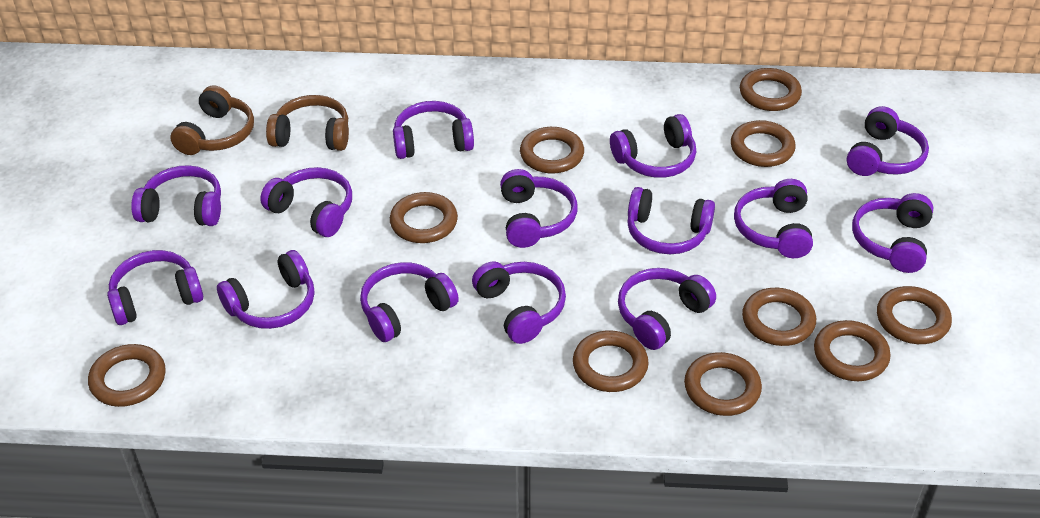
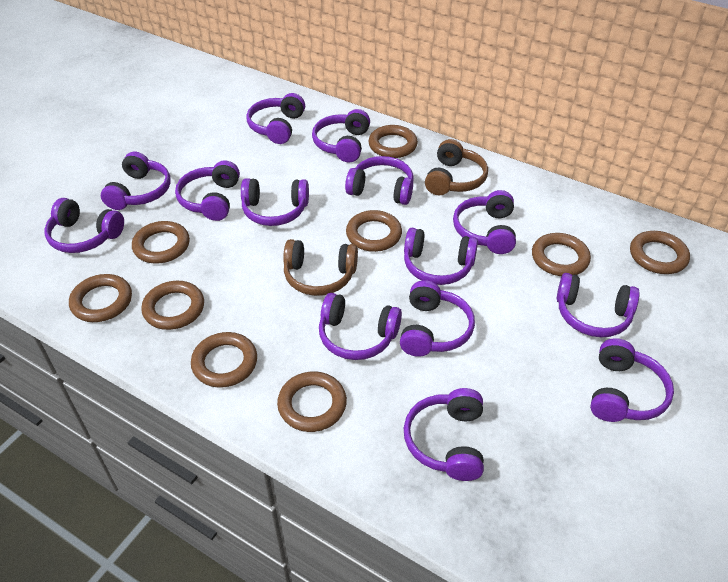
brown ring: [88,344,166,407] [390,192,458,243] [520,127,584,173] [573,331,648,392] [684,352,762,416] [731,120,796,167] [740,68,802,111] [742,288,816,346] [814,320,891,381] [877,286,952,344] = 10 -> [69,274,132,322] [132,221,190,264] [141,281,204,330] [191,332,257,388] [277,371,347,432] [346,210,402,252] [368,125,418,158] [532,233,591,276] [630,231,690,274] = 9

